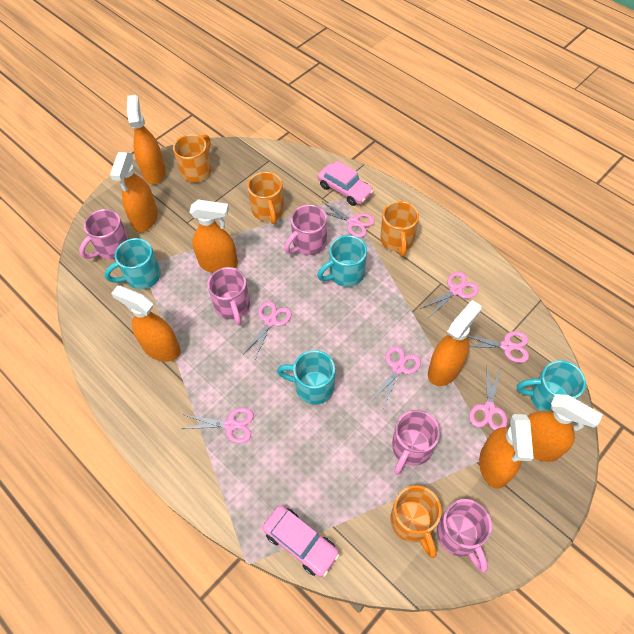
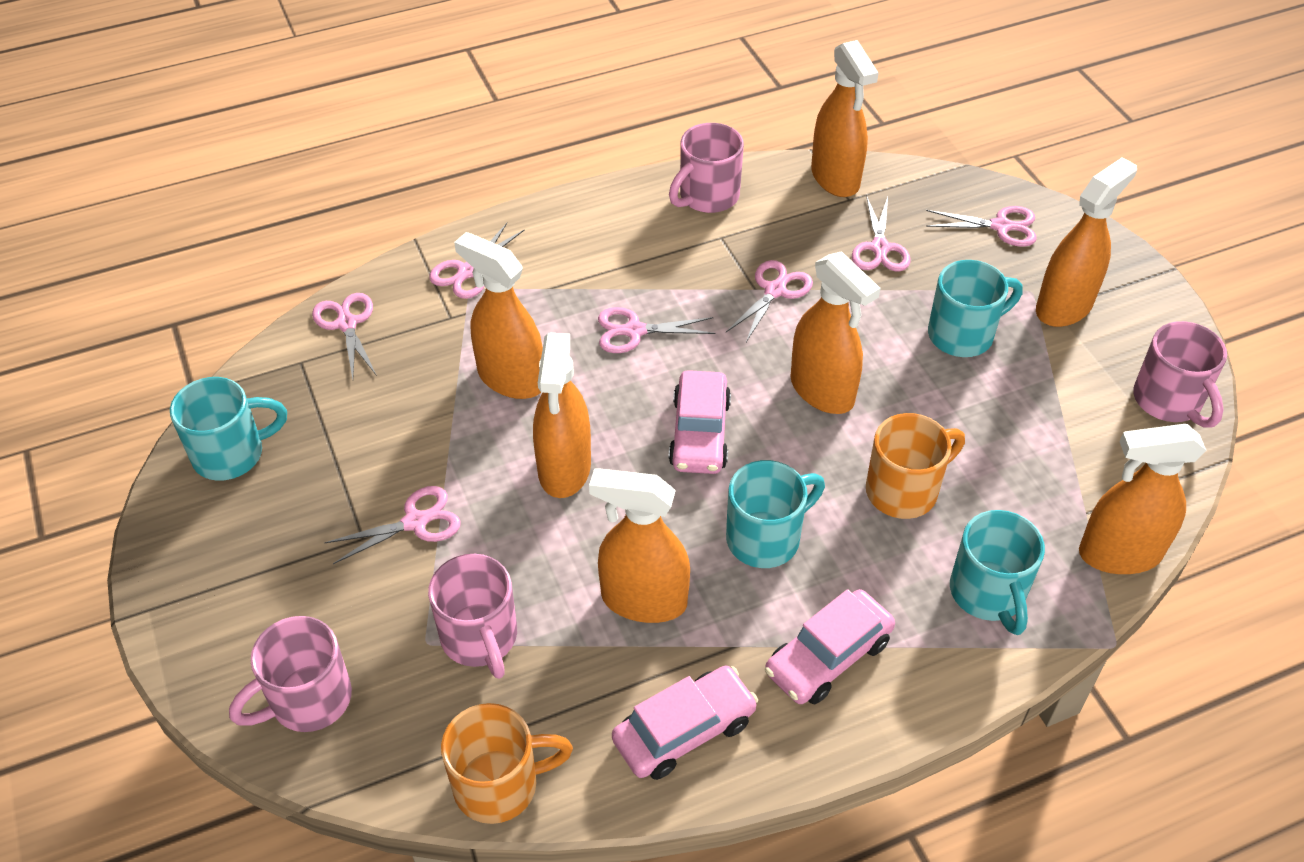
orange mug: [173,134,212,182] [247,172,284,224] [380,201,419,257] [390,485,442,558] = 4 -> [441,703,573,824] [866,413,965,519] = 2
pink car: [262,505,340,577] [318,161,374,206] = 2 -> [612,666,758,780] [668,370,731,474] [765,589,895,704] = 3
pink mug: [79,209,129,259] [207,267,250,325] [284,205,327,255] [392,410,440,475] [437,499,492,573] = 5 -> [229,616,352,732] [428,554,517,679] [669,123,744,213] [1133,321,1227,428] = 4

